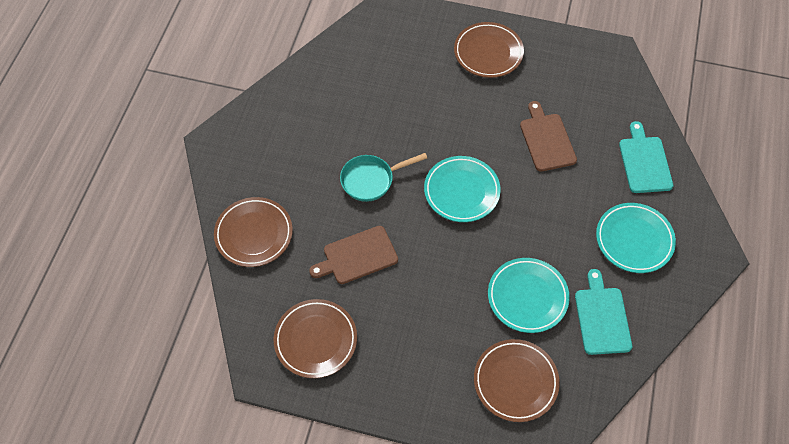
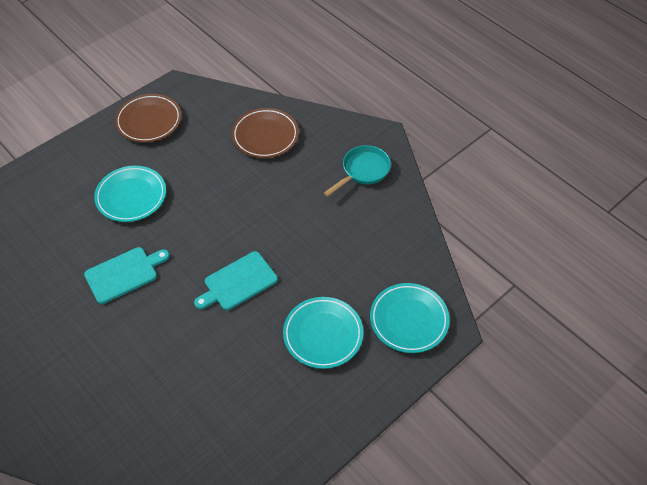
brown cutting board: [309,226,398,284] [520,101,577,172] = 2 -> none = 0
brown plate: [214,197,293,267] [274,299,357,378] [454,22,524,78] [474,339,560,422] = 4 -> [115,94,182,143] [232,108,299,158] = 2

